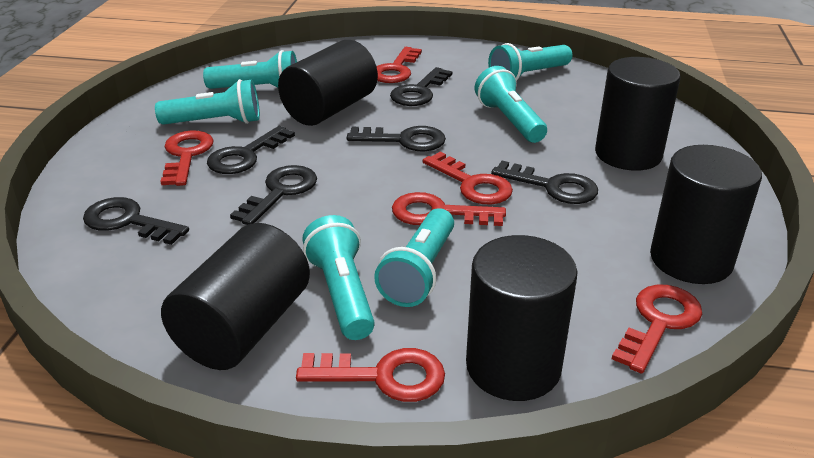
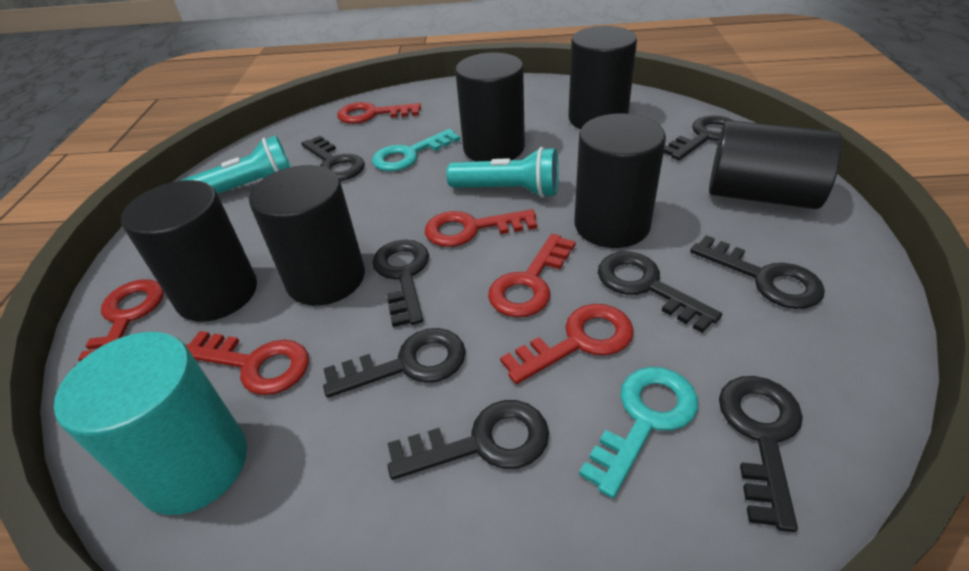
black cylinder: [161,223,310,370] [278,40,378,126] [466,235,578,401] [595,57,681,171] [650,145,762,284] = 5 -> [121,180,257,322] [249,165,365,306] [455,52,525,161] [569,26,637,129] [574,113,666,248] [709,120,842,209] = 6
black key: [83,197,189,245] [207,126,295,174] [230,165,317,225] [347,126,446,151] [390,67,452,106] [491,161,598,204] = 6 -> [301,136,365,181] [323,328,466,398] [372,240,429,327] [388,400,549,480] [598,252,722,333] [664,115,734,160] [690,235,825,309] [719,376,803,532] = 8
turquoise cylinder: none = 0 -> [54,332,247,515] = 1
turquoise flashlight: [155,79,260,125] [203,50,297,89] [302,215,375,340] [374,208,454,307] [475,66,547,143] [488,43,572,81] = 6 -> [181,135,291,194] [446,147,559,198] = 2
turquoise key: none = 0 -> [372,129,460,171] [579,367,698,498] = 2

